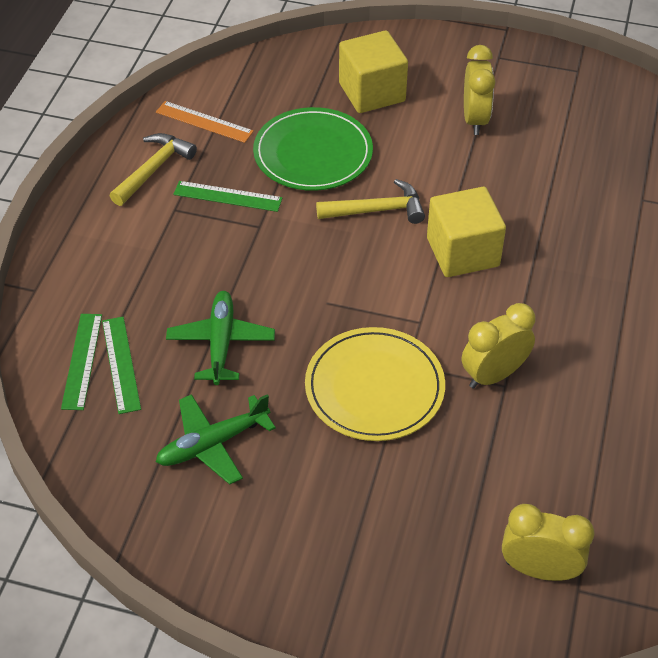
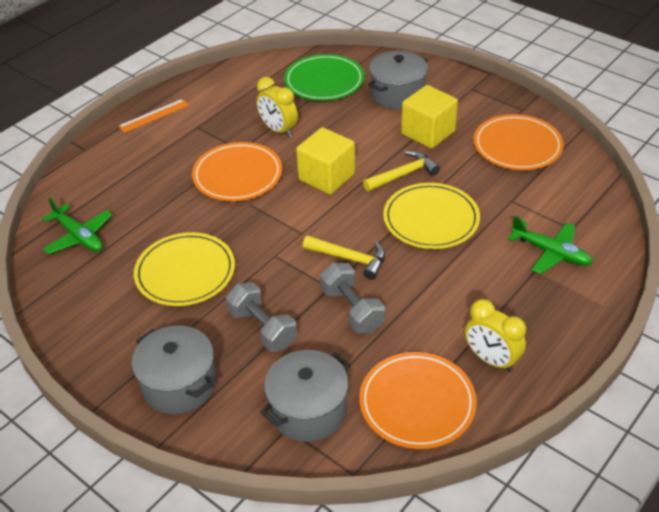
green ruler: [61,314,102,410] [102,317,141,414] [173,181,283,212] = 3 -> none = 0
grey dumbbell: none = 0 -> [226,282,297,352] [320,263,385,333] = 2
grey pot: none = 0 -> [132,326,216,414] [261,350,351,442] [368,51,428,110] = 3
orange plate: none = 0 -> [192,142,282,201] [359,352,477,449] [474,114,564,170] = 3
yellow clock: [462,303,536,389] [464,45,495,135] [502,504,594,581] = 3 -> [256,77,298,137] [465,299,526,372] = 2
yellow plate: [305,327,445,441] = 1 -> [134,232,235,306] [383,183,480,249] = 2

